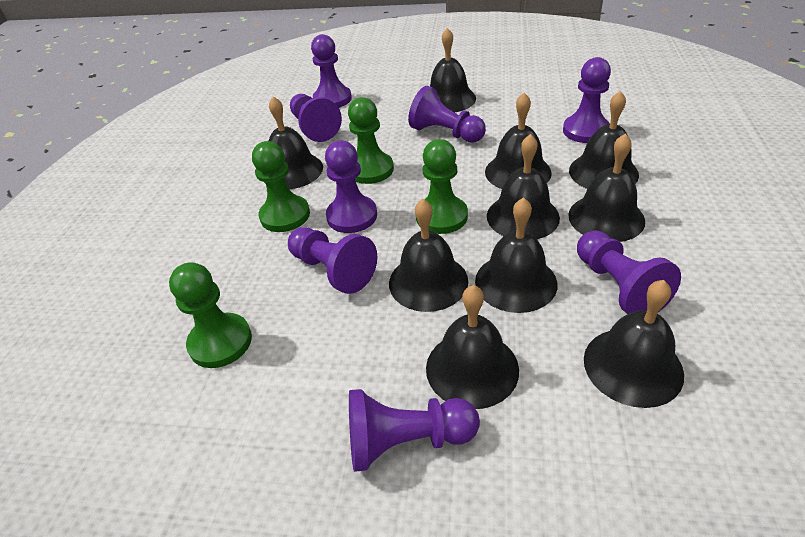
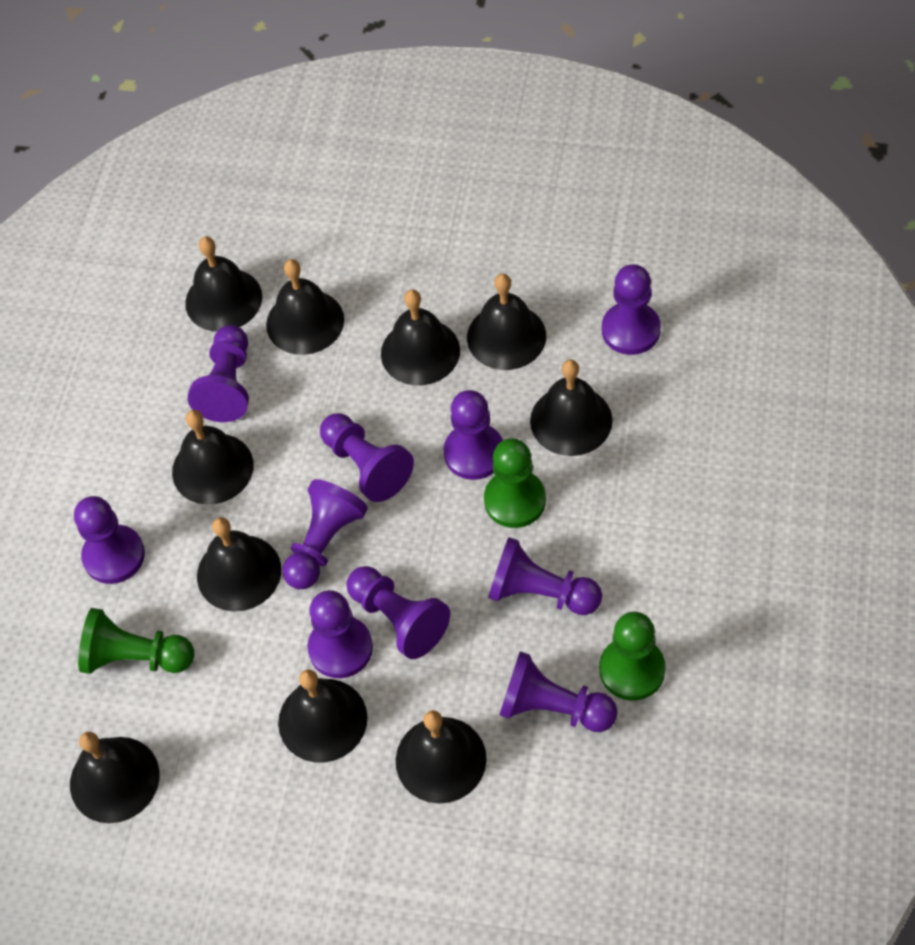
green pawn: [169,262,252,368] [252,141,310,232] [348,97,394,184] [416,139,468,234] = 4 -> [78,608,194,674] [484,438,546,528] [599,612,666,701] = 3
purple pawn: [288,227,377,294] [290,94,342,142] [311,34,352,108] [325,141,377,233] [349,389,480,472] [408,86,486,143] [563,57,611,143] [577,231,681,314] = 8 -> [74,496,145,584] [188,325,249,422] [282,479,368,589] [308,590,373,678] [320,413,414,502] [346,566,450,659] [444,390,503,480] [488,537,602,615] [499,651,618,732] [602,264,661,355] = 10

